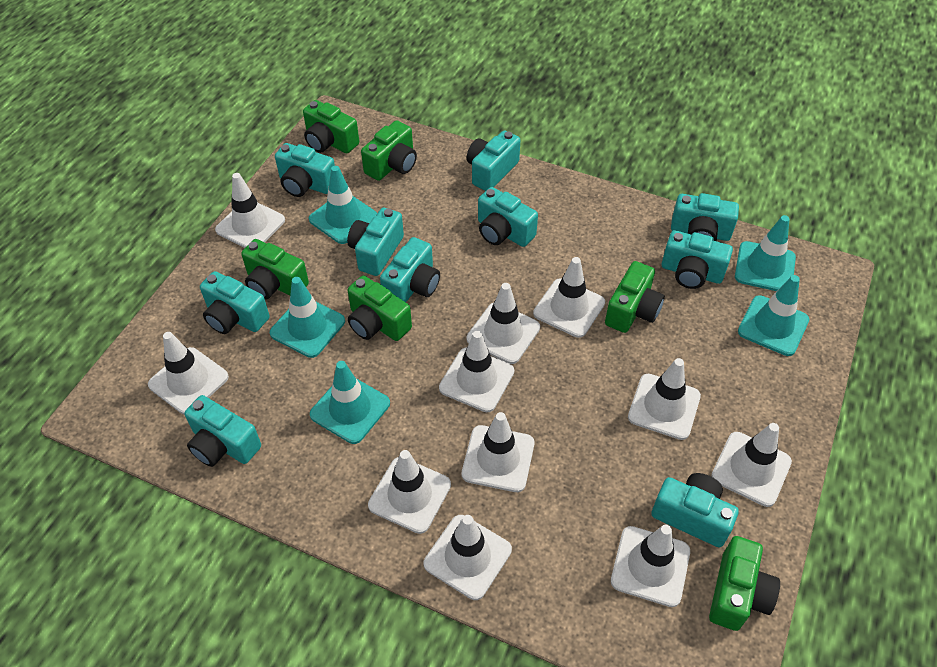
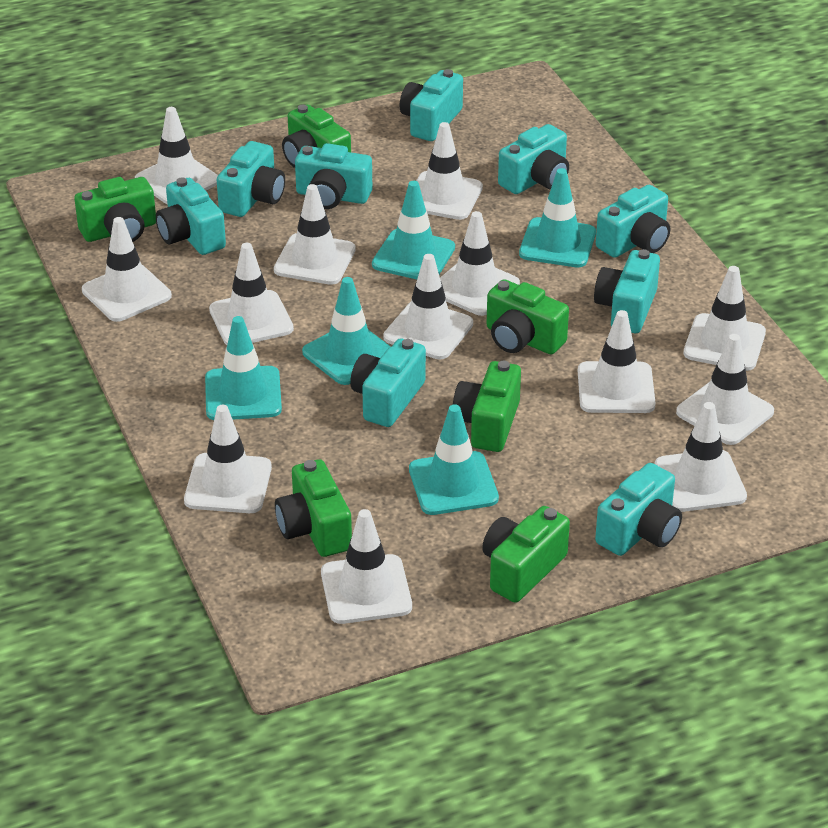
turquoise camera: [184,395,261,467] [200,271,270,334] [275,143,335,197] [347,208,404,276] [380,237,440,302] [467,130,521,191] [478,187,538,247] [651,473,739,548] [662,230,733,289] [671,193,739,241] = 10 -> [156,178,226,255] [217,141,285,217] [295,143,372,209] [350,339,426,427] [400,69,463,141] [498,124,569,194] [594,249,660,333] [595,463,682,556] [596,185,670,258] = 9
white traffic cone: [148,332,229,415] [215,173,285,248] [368,450,451,534] [424,515,512,600] [439,331,514,412] [462,412,535,492] [467,283,540,364] [533,257,605,338] [611,525,690,607] [628,358,701,440] [711,423,792,507] = 11 -> [82,217,172,322] [135,107,218,205] [184,405,272,513] [209,243,294,345] [274,184,356,285] [321,509,412,624] [383,254,473,359] [416,122,483,220] [440,211,520,316] [578,310,656,413] [655,402,747,512] [676,334,774,445] [683,266,766,371] = 13

